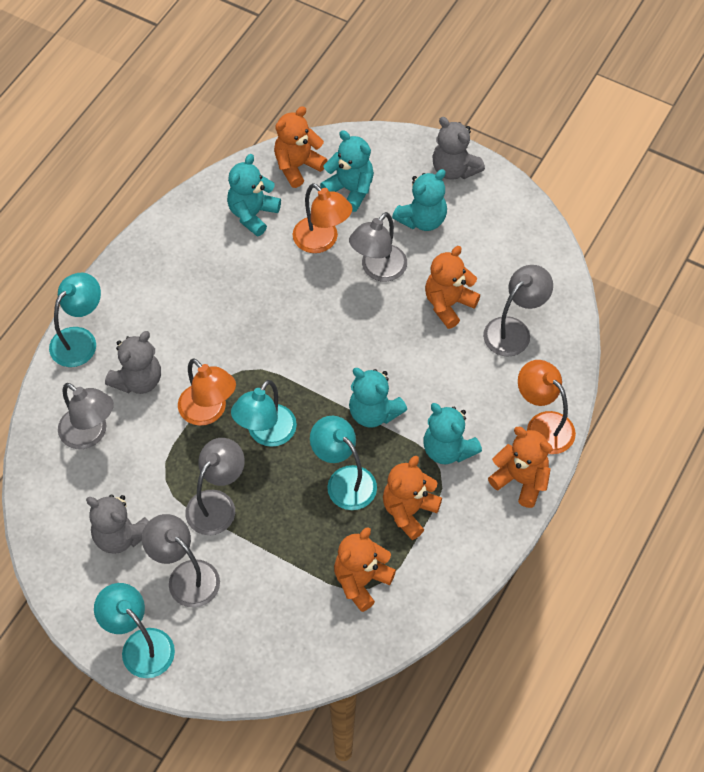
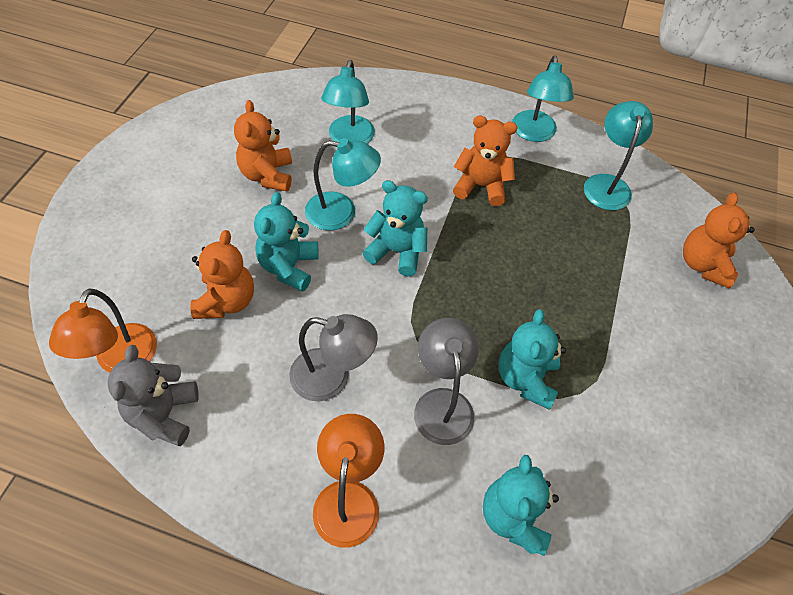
grey lamp: [58,383,114,449] [142,514,220,608] [185,438,245,535] [349,212,407,282] [483,265,553,357] = 5 -> [289,314,378,401] [414,318,479,445] = 2
grey teddy bear: [86,495,149,554] [105,331,161,394] [433,117,485,180] = 3 -> [107,345,199,446] = 1
orange lamp: [178,358,236,426] [293,183,353,253] [518,360,576,454] = 3 -> [49,289,157,373] [313,414,385,548] = 2
orange teddy bear: [274,106,328,188] [334,527,396,612] [383,456,442,540] [425,246,480,329] [488,427,553,508] = 5 -> [190,230,254,319] [234,100,292,191] [453,115,518,206] [683,193,755,289] = 4
turquoise teddy bear: [227,154,281,236] [320,130,374,212] [349,368,407,428] [392,169,447,231] [423,403,482,464] = 5 -> [254,192,319,292] [363,180,428,277] [483,455,559,556] [499,309,566,410] = 4

